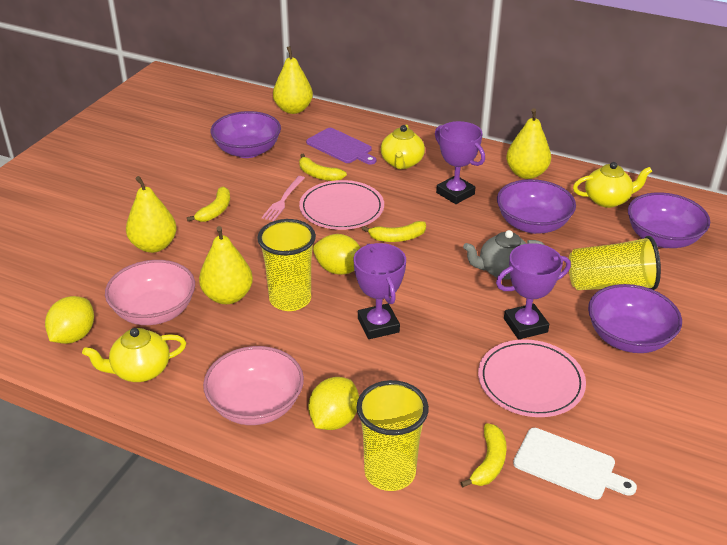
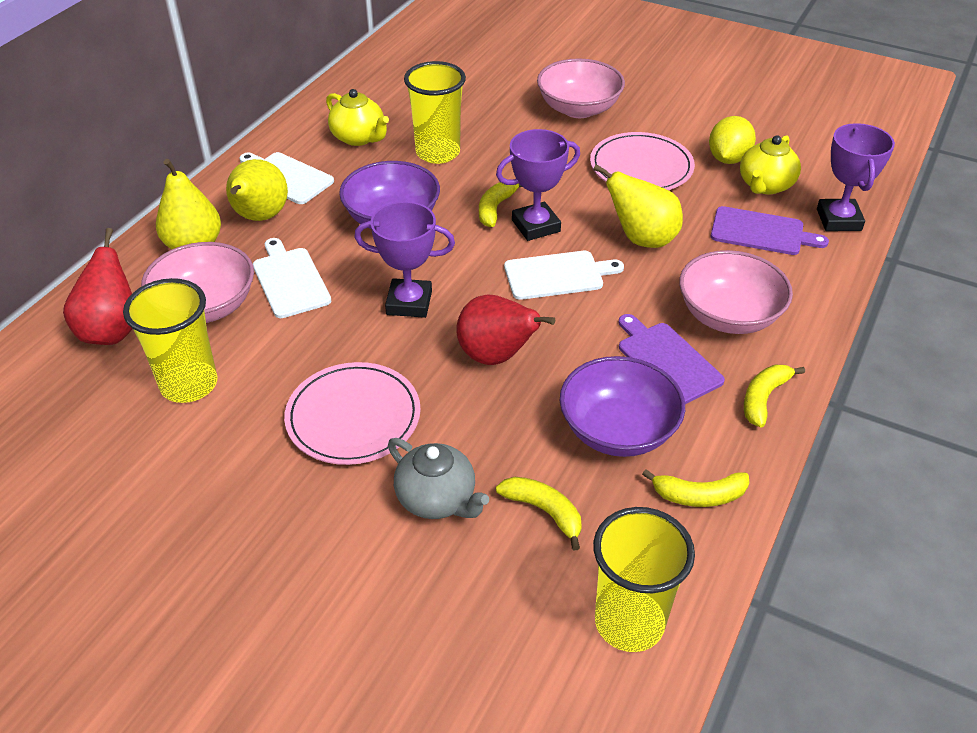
pink bowl: [105,260,195,325] [203,346,304,425] = 2 -> [141,242,254,323] [537,58,625,118] [679,250,793,334] = 3
pink fork: [262,176,305,221] = 1 -> none = 0
purple bowl: [211,111,281,158] [497,179,576,234] [588,284,682,353] [628,192,710,248] = 4 -> [339,161,440,229] [560,356,685,457] = 2
purple cutting board: [306,128,376,165] = 1 -> [619,314,725,404] [711,206,829,255] = 2
red pear: none = 0 -> [63,228,133,345] [456,294,555,365] = 2
white cutting board: [513,428,637,500] = 1 -> [240,152,334,204] [253,238,331,318] [504,251,624,300] = 3
yellow lemon: [45,296,94,344] [308,377,359,430] [313,234,361,275] = 3 -> [709,116,756,164] = 1
yellow pear: [126,176,177,253] [199,226,253,304] [273,46,313,114] [506,108,551,179] = 4 -> [156,159,221,249] [226,159,288,221] [593,164,683,248] = 3
yellow teapot: [82,328,186,382] [381,125,425,169] [573,162,652,208] = 3 -> [326,89,389,146] [740,135,801,194] = 2

